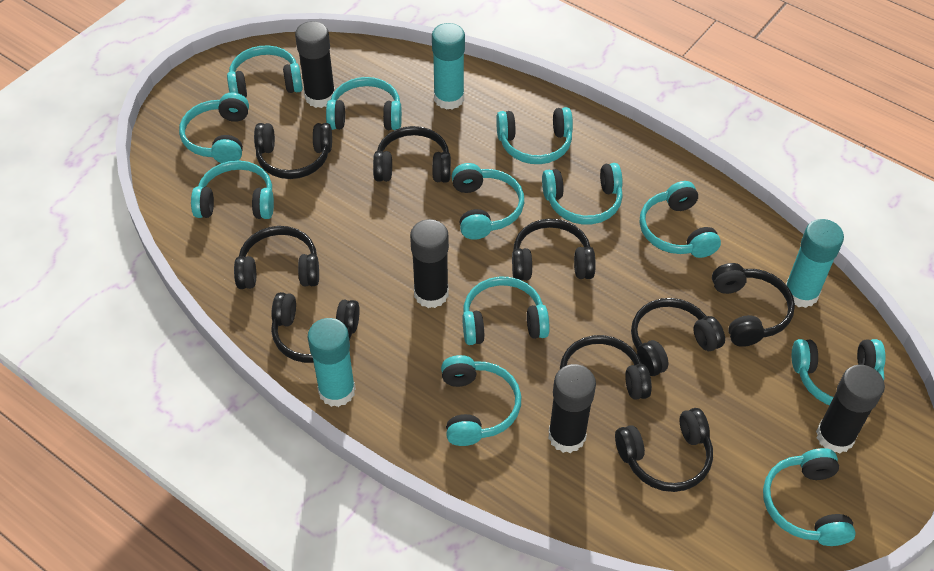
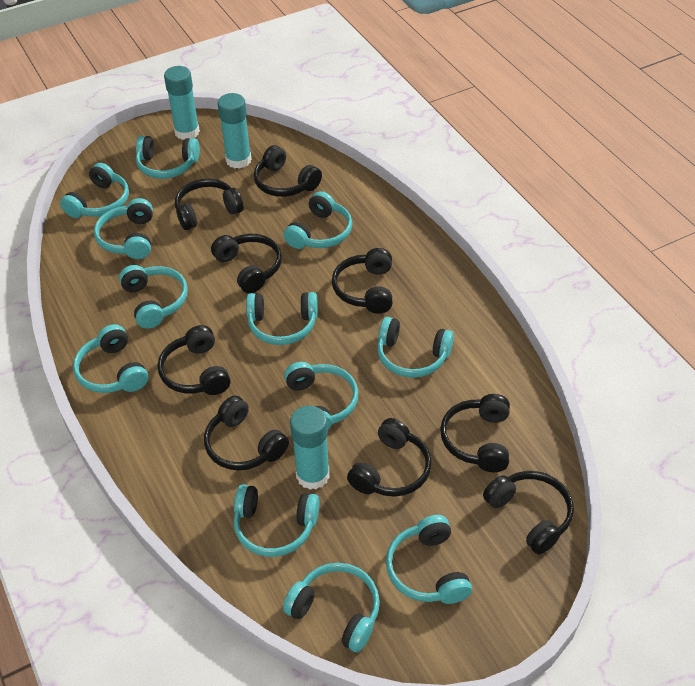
black glue stick: [295,21,335,108] [410,219,449,308] [548,364,596,453] [816,365,885,453] = 4 -> none = 0

